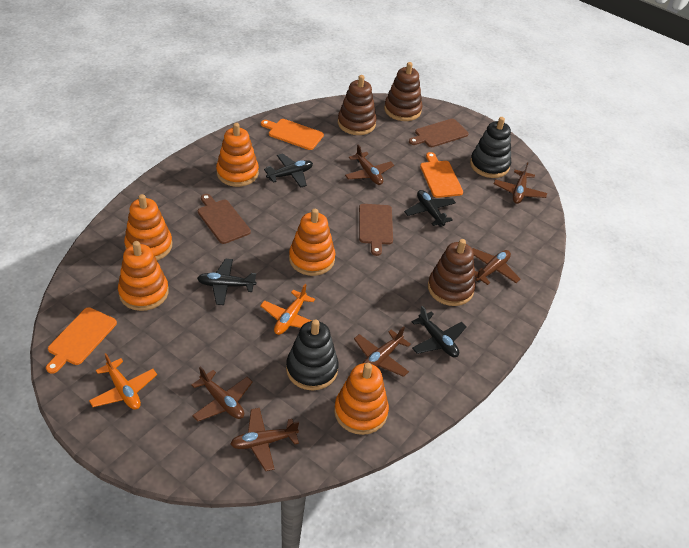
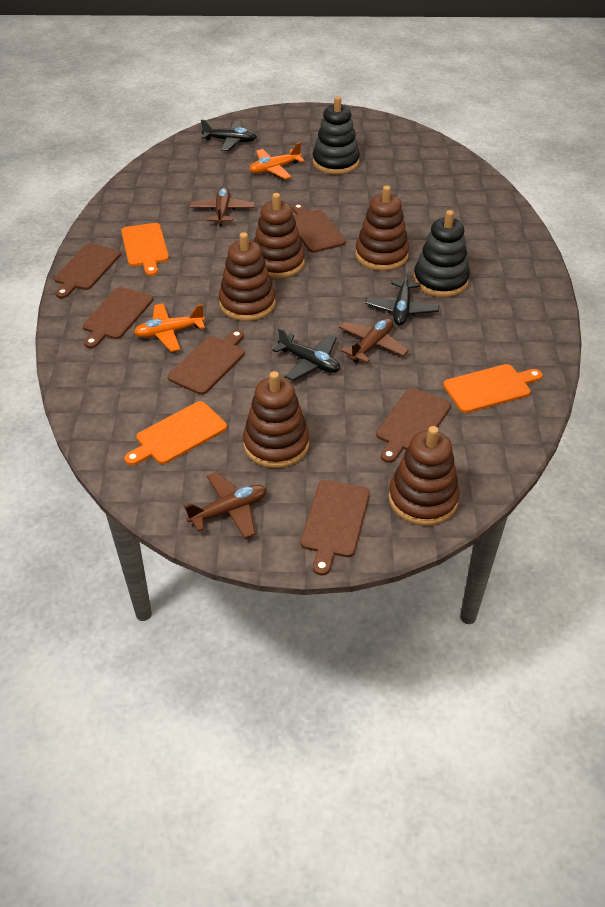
black plane: [197,259,256,305] [264,153,313,188] [404,190,456,227] [412,306,467,357] = 4 -> [201,119,257,151] [272,327,340,381] [365,268,440,325] = 3
brown cutting board: [198,194,251,244] [359,204,393,256] [409,119,469,147] = 3 -> [54,243,121,298] [83,287,153,348] [168,329,245,395] [292,203,346,253] [301,480,370,576] [376,388,451,463] = 6
brown plane: [191,366,253,421] [230,408,299,471] [345,144,394,185] [354,326,411,377] [472,248,520,285] [494,162,547,204] = 6 -> [183,472,267,539] [190,187,255,226] [339,318,409,363] = 3
brown stacking toy: [338,75,377,135] [384,62,422,121] [428,239,476,306] = 3 -> [219,232,276,321] [243,371,309,468] [254,193,305,279] [355,185,409,271] [388,426,460,526] = 5
orange stacking toy: [118,241,169,311] [124,194,172,261] [216,123,259,187] [289,209,335,276] [334,363,389,435] = 5 -> none = 0

